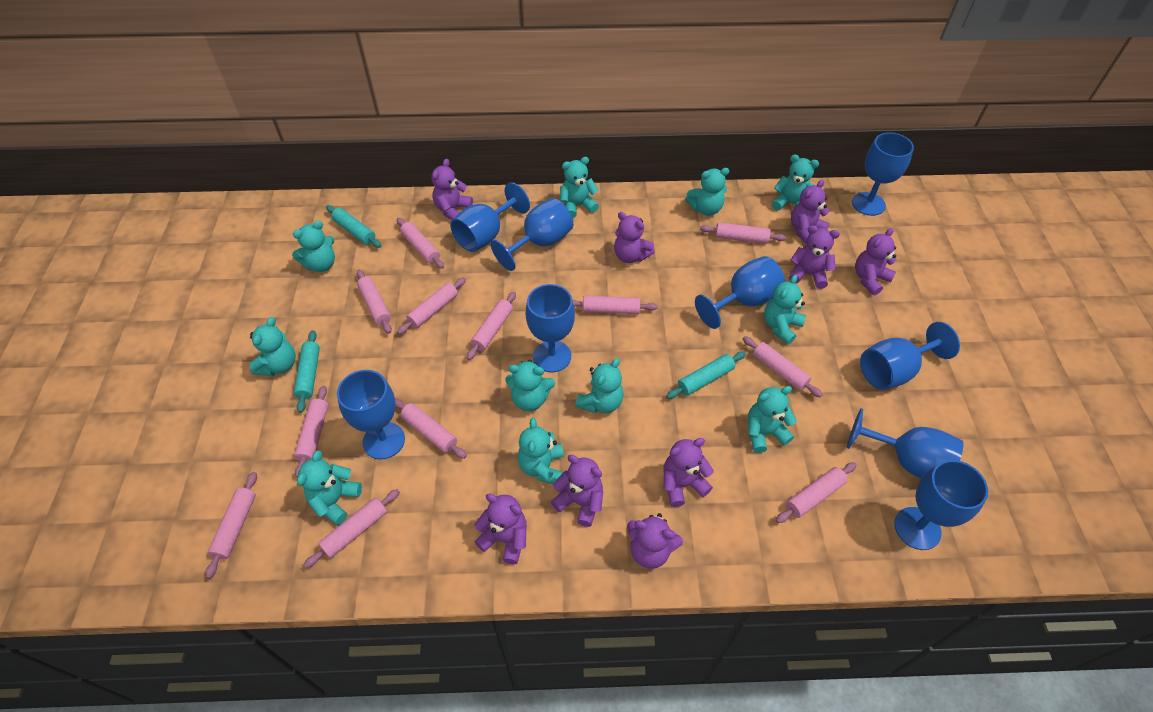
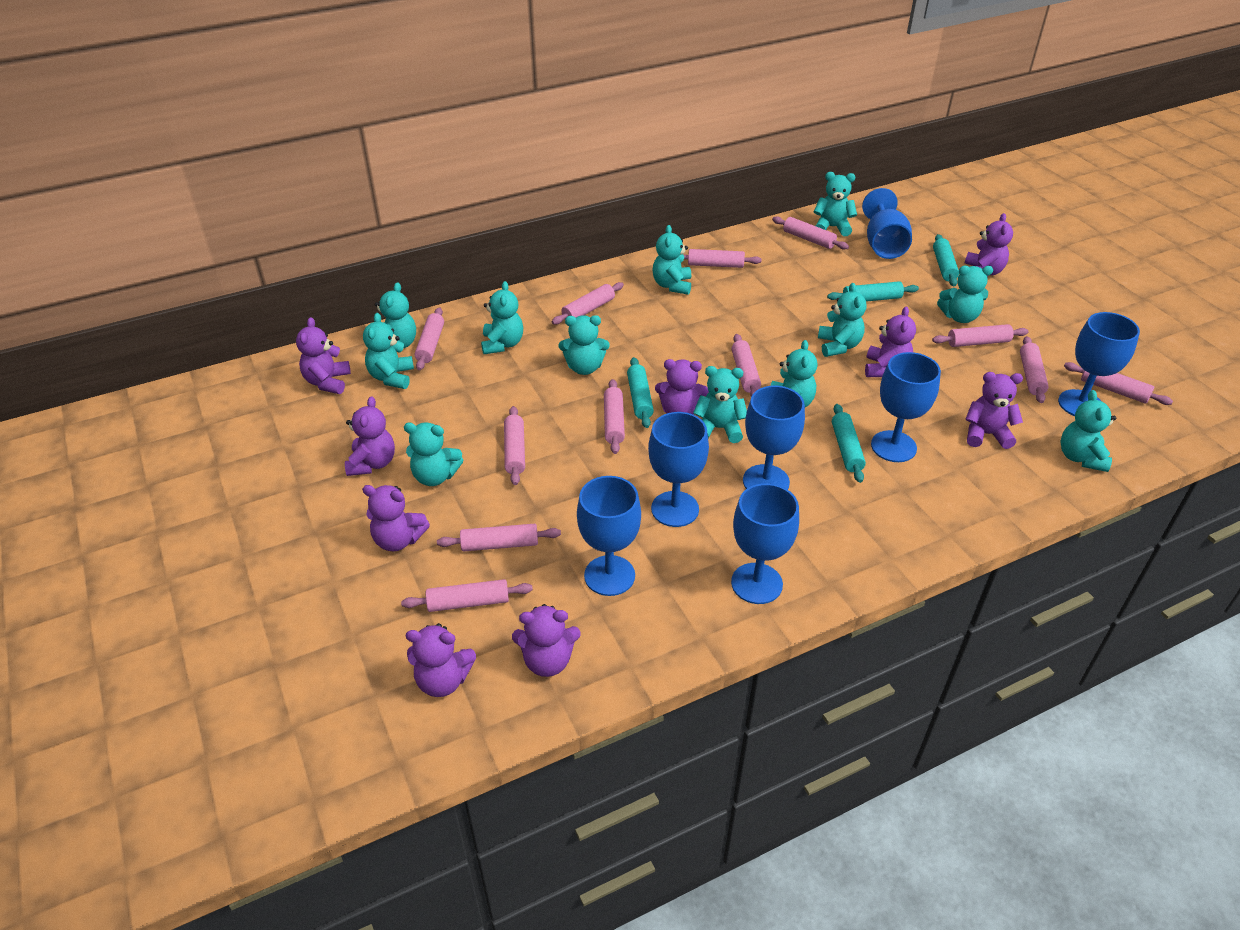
blue goblet: [337,370,405,460] [450,182,530,252] [491,198,573,271] [526,284,575,372] [695,256,785,329] [847,408,963,479] [852,132,914,216] [860,322,960,390] [894,460,988,550] = 9 -> [577,476,641,596] [648,412,709,527] [731,483,799,604] [743,386,805,490] [862,188,912,259] [871,352,941,462] [1058,312,1140,416] = 7
turquoise rolling pin: [294,330,320,413] [326,205,381,248] [666,351,746,399] = 3 -> [627,357,654,428] [827,281,919,302] [832,404,866,483] [933,234,959,286] = 4
turquoise teddy bear: [250,317,296,376] [292,221,335,272] [297,450,362,525] [505,360,555,411] [518,418,564,484] [560,157,599,218] [575,358,624,413] [686,168,729,216] [748,386,797,453] [764,275,806,344] [772,154,819,210] = 11 -> [363,313,414,389] [375,282,416,348] [404,422,463,486] [481,281,523,354] [559,315,610,375] [652,225,691,295] [693,366,747,443] [770,340,817,407] [814,172,857,236] [818,283,866,357] [937,266,993,323] [1060,390,1116,472] = 12

